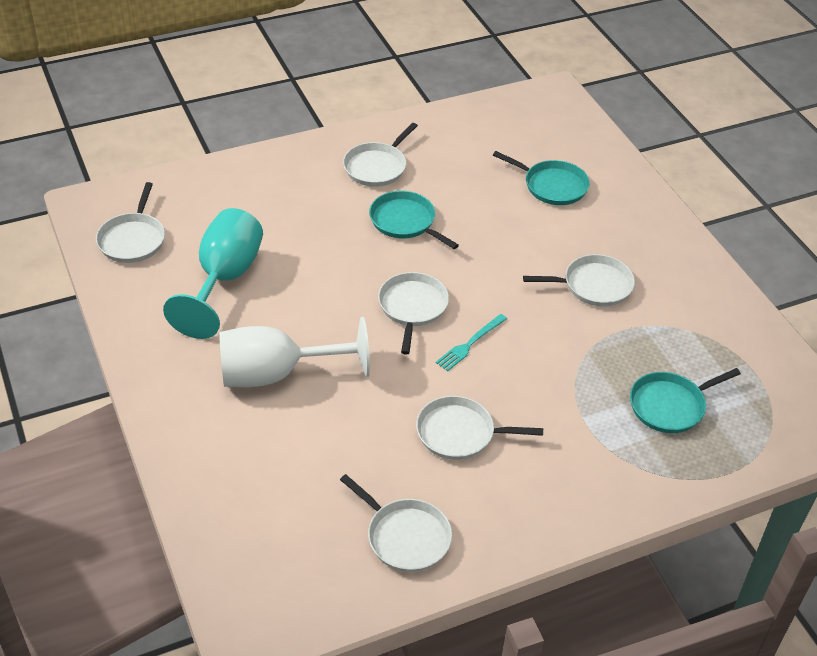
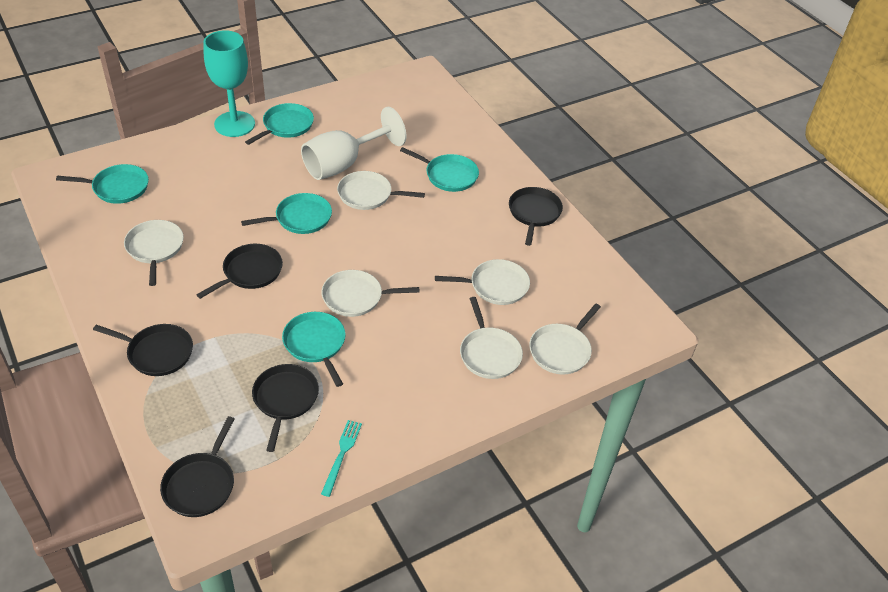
black pan: none = 0 -> [93,324,193,376] [160,416,234,517] [196,244,283,299] [252,364,319,452] [509,187,563,246] = 5
turquoise pan: [369,191,459,249] [493,151,590,205] [630,368,741,433] = 3 -> [56,164,149,204] [241,193,332,234] [245,103,314,145] [282,312,346,387] [400,147,479,192] = 5

